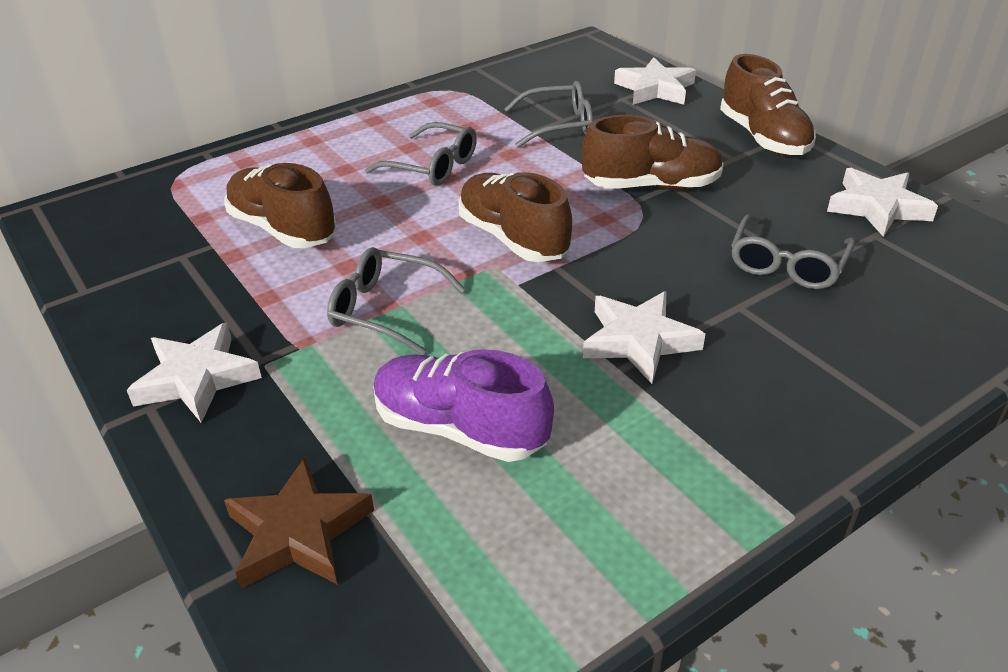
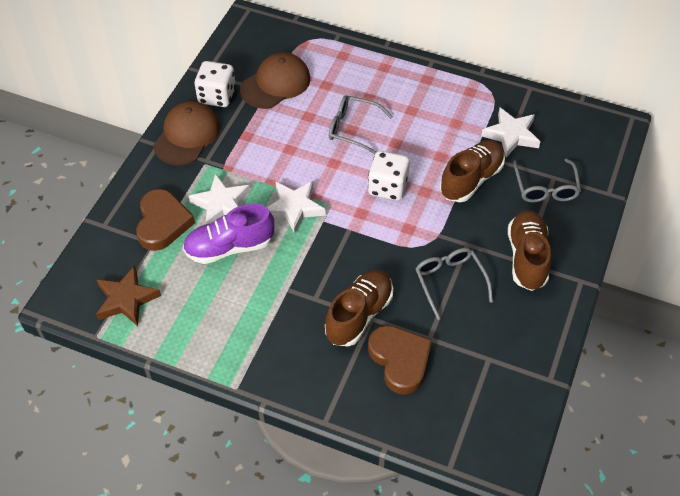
brown cap: none = 0 -> [153,101,220,165] [240,52,310,109] = 2
brown heart: none = 0 -> [136,189,195,251] [368,325,432,395] = 2
brown shoe: [225,163,337,248] [459,172,572,262] [582,115,724,190] [720,54,816,156] = 4 -> [325,270,393,346] [440,140,505,202] [508,210,551,291] = 3
grey glasses: [327,247,466,355] [365,122,477,186] [504,81,593,148] [731,214,855,289] = 4 -> [329,95,393,154] [415,248,493,320] [513,158,581,202] = 3
white dice: none = 0 -> [195,61,236,107] [368,151,410,201] = 2
white star: [127,322,262,423] [583,291,705,384] [614,57,696,105] [827,168,938,237] = 4 -> [189,174,250,224] [267,181,325,234] [481,108,541,158] = 3

